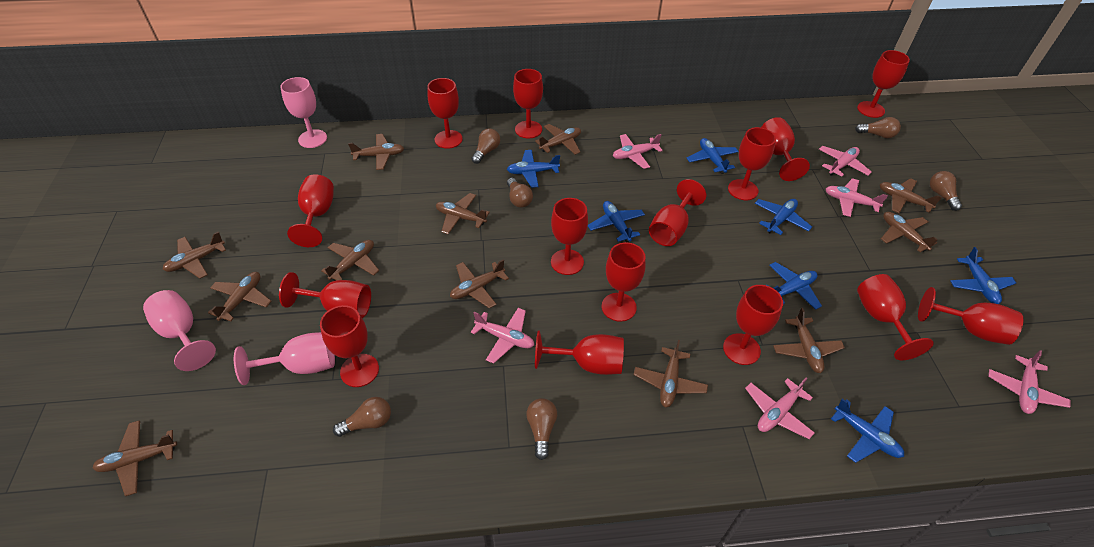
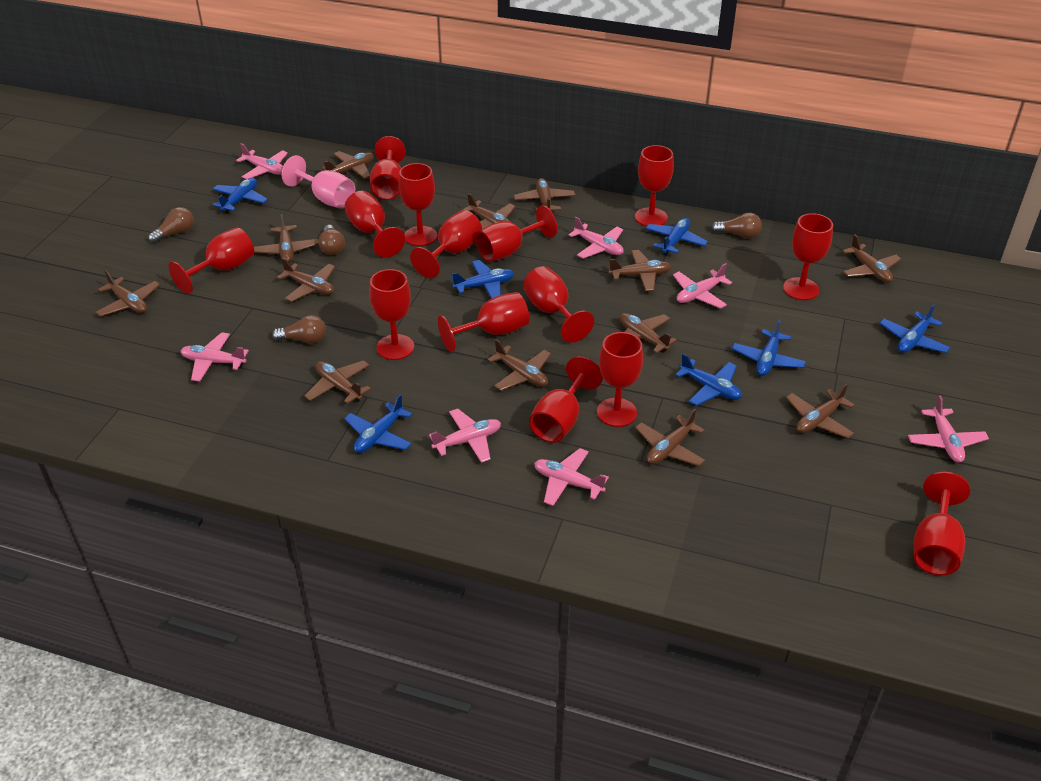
brown light bulb: [333,397,391,437] [471,128,500,164] [507,178,533,208] [526,398,557,460] [855,117,901,138] [930,171,962,211] = 6 -> [149,207,194,243] [272,315,326,344] [319,225,345,255] [711,213,762,238] = 4
brown plane: [93,420,177,496] [163,231,226,279] [208,272,271,321] [321,240,379,281] [348,134,404,170] [436,193,490,234] [450,260,509,309] [535,124,581,155] [634,340,708,408] [773,308,845,373] [880,178,942,213] [881,212,938,252] = 12 -> [96,270,160,317] [254,214,319,263] [277,258,335,302] [304,360,371,404] [322,151,374,179] [463,193,516,229] [488,339,551,391] [514,178,575,211] [608,250,671,291] [619,313,677,353] [635,409,705,466] [786,383,855,439] [842,234,901,283] = 13
pink goblet: [143,290,216,371] [234,332,335,385] [280,77,327,148] = 3 -> [282,155,355,209] = 1
pink plane: [471,308,534,364] [613,134,663,169] [745,378,815,439] [819,146,872,177] [826,178,888,217] [988,350,1070,414] = 6 -> [181,332,249,382] [236,143,288,179] [429,409,501,463] [534,448,609,506] [569,217,624,259] [673,263,732,309] [908,396,989,463] = 7
red goblet: [279,272,371,318] [287,174,334,247] [320,305,379,387] [428,78,463,149] [513,69,543,139] [535,331,624,375] [551,198,588,275] [602,242,645,322] [649,179,706,246] [723,285,783,365] [728,127,776,200] [761,117,810,181] [857,50,910,118] [857,274,934,360] [918,287,1023,345] = 15 -> [168,227,254,294] [345,191,405,258] [370,136,406,200] [370,269,414,360] [399,163,437,246] [410,210,482,278] [438,292,529,352] [476,205,557,262] [523,266,594,343] [529,356,603,443] [597,332,643,427] [635,145,674,226] [783,213,833,300] [914,472,970,575] = 14

